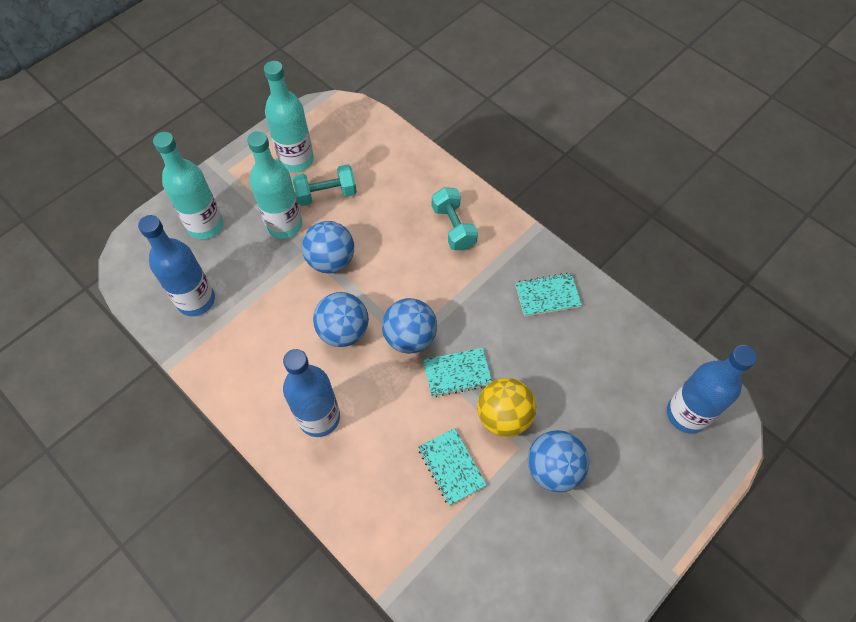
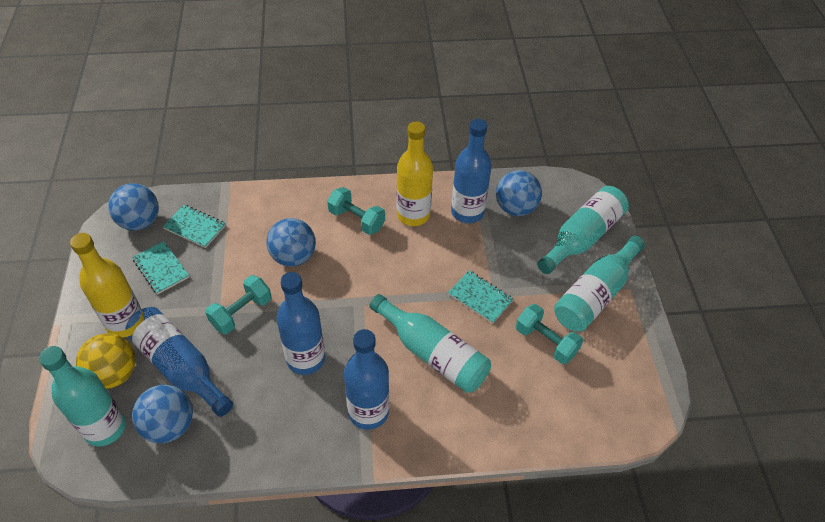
blue bottle: [138,215,215,316] [283,349,340,437] [667,345,757,434] = 3 -> [125,307,233,417] [276,272,325,375] [344,329,389,430] [451,119,492,223] = 4
turquoise bottle: [153,132,223,239] [247,131,302,239] [264,61,314,172] = 3 -> [39,346,126,446] [369,294,491,393] [537,186,629,274] [554,236,645,332] = 4
turquoise dumbbell: [292,164,357,206] [432,187,478,250] = 2 -> [205,275,272,334] [327,187,385,235] [516,304,583,364] = 3
yellow bottle: none = 0 -> [70,233,141,338] [396,121,433,226] = 2

